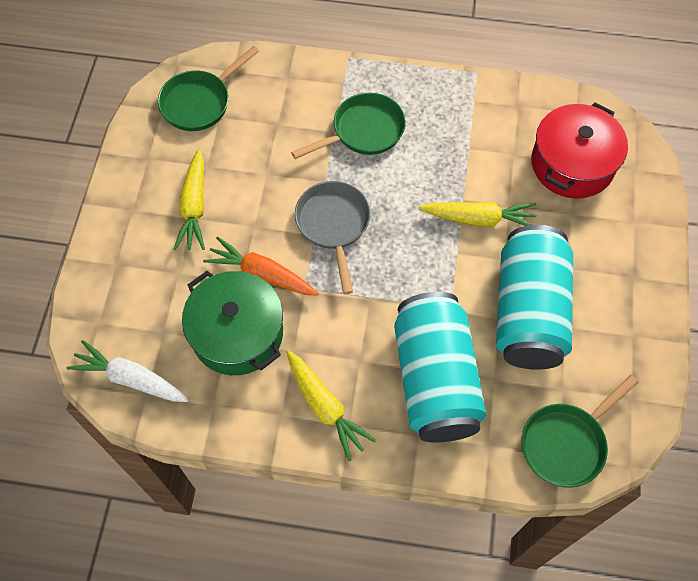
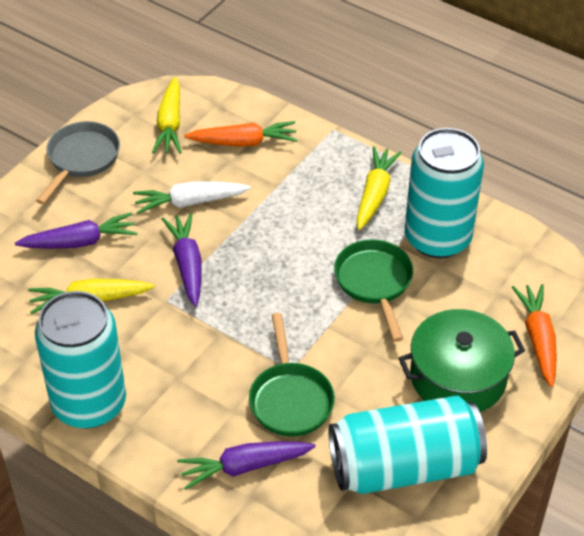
green pan: [158,46,259,131] [291,93,406,159] [522,375,638,488] = 3 -> [249,313,335,437] [334,239,413,342] = 2
orange carrot: [203,237,319,296] = 1 -> [184,121,297,147] [512,284,557,387] = 2
purple carrot: none = 0 -> [15,212,137,249] [162,213,202,307] [177,441,316,490] = 3
red pot: [531,102,628,199] = 1 -> none = 0
turquoise can: [394,292,486,442] [496,225,573,370] = 2 -> [35,291,126,428] [328,395,487,494] [405,128,484,258] = 3

